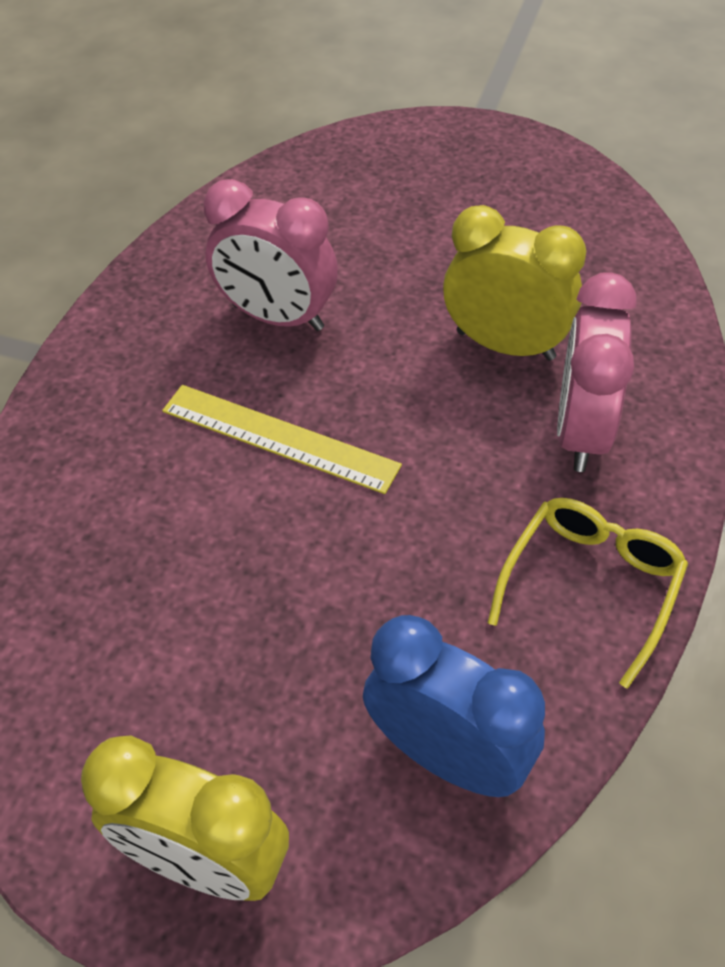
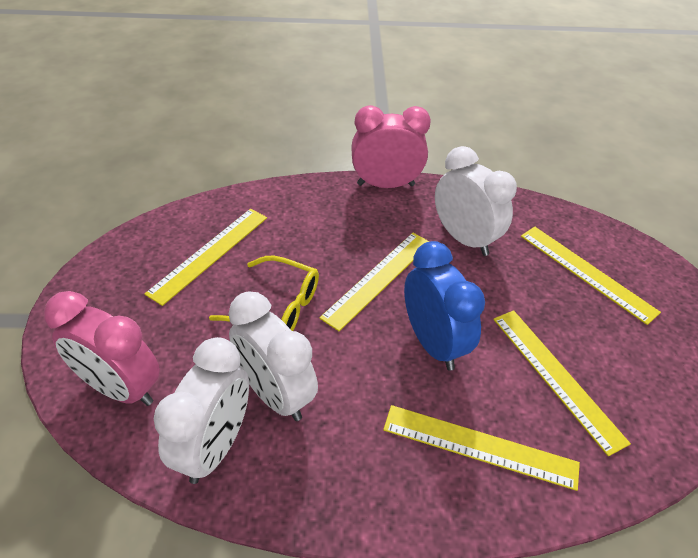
white clock: none = 0 -> [154,337,249,484] [229,291,318,421] [435,146,517,256] = 3
yellow clock: [81,735,289,901] [443,205,586,361] = 2 -> none = 0
yellow ruler: [162,385,402,494] = 1 -> [144,209,267,306] [319,233,430,331] [383,405,580,491] [493,310,631,456] [521,227,661,325] = 5

